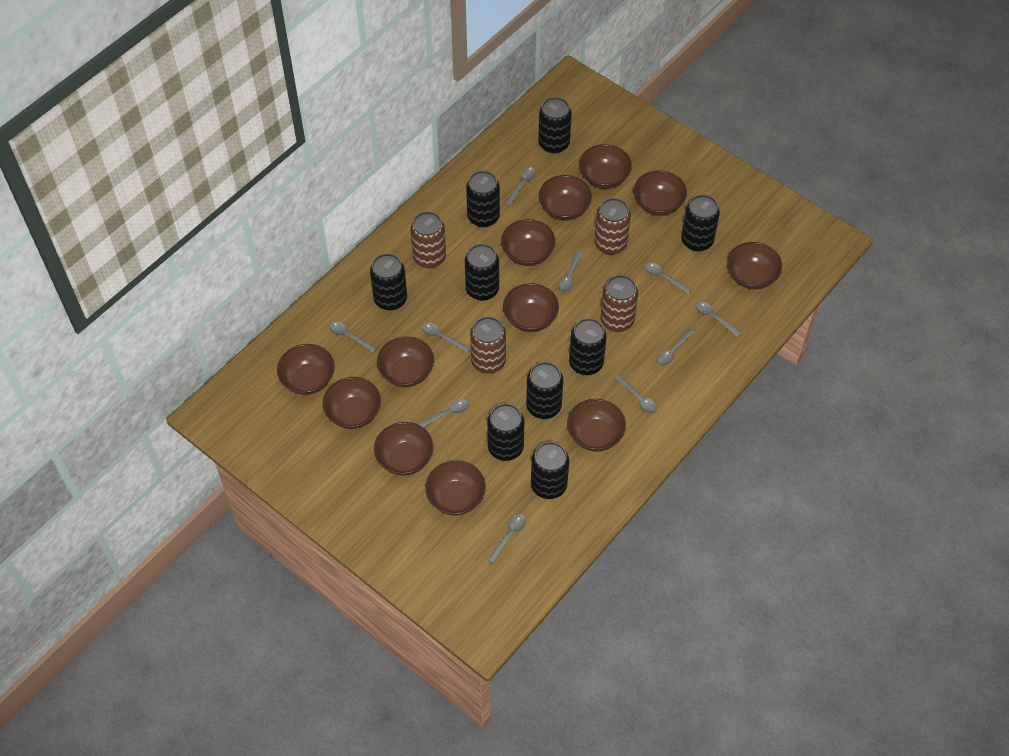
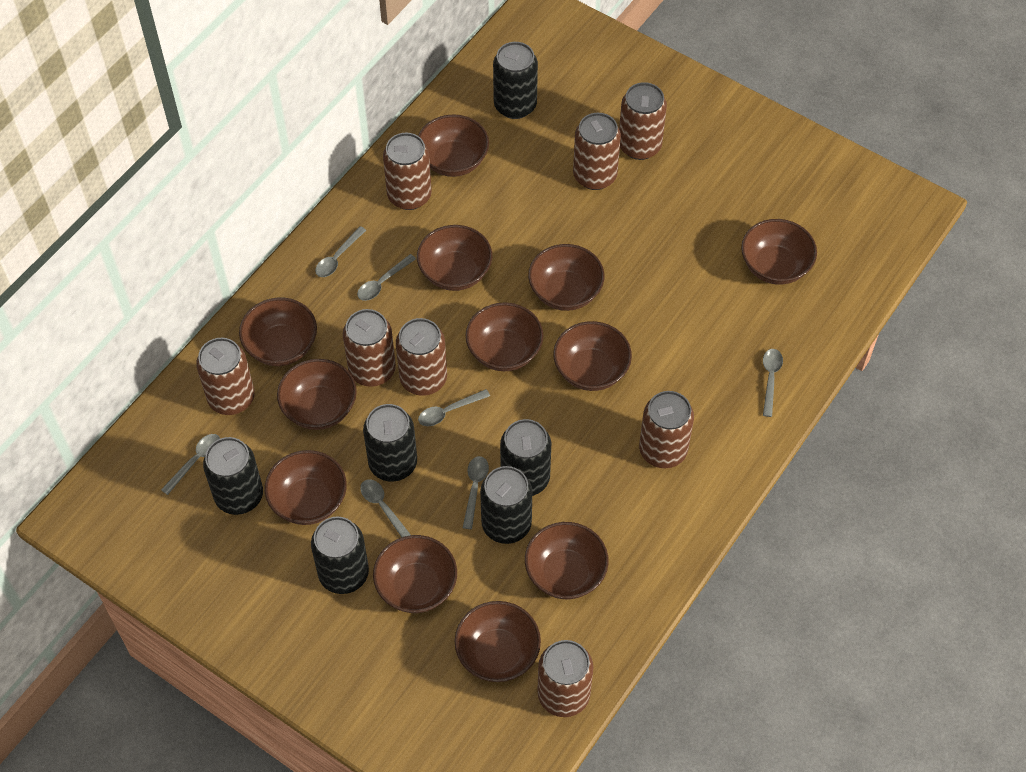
black can: [370,254,407,311] [465,244,499,301] [466,171,500,227] [487,404,524,461] [526,362,563,419] [531,442,569,499] [538,97,572,154] [569,318,607,375] [681,195,720,252] = 9 -> [203,437,263,515] [311,516,369,594] [363,404,417,482] [480,466,532,544] [493,42,538,119] [500,419,551,496] = 6
brown can: [411,211,446,268] [470,317,506,374] [594,198,631,255] [601,275,638,332] = 4 -> [196,338,255,415] [343,309,396,387] [383,133,432,210] [396,318,447,396] [537,640,593,717] [573,113,621,190] [619,82,667,160] [639,391,694,468] = 8
grey spoon: [329,322,377,353] [417,399,469,427] [422,323,471,353] [488,514,526,564] [505,167,536,206] [558,251,581,293] [615,375,657,414] [645,262,692,294] [656,329,695,366] [695,301,741,337] = 10 -> [161,434,220,495] [315,226,366,277] [357,254,416,301] [360,479,411,538] [418,389,490,426] [463,456,489,529] [763,349,783,417] = 7

